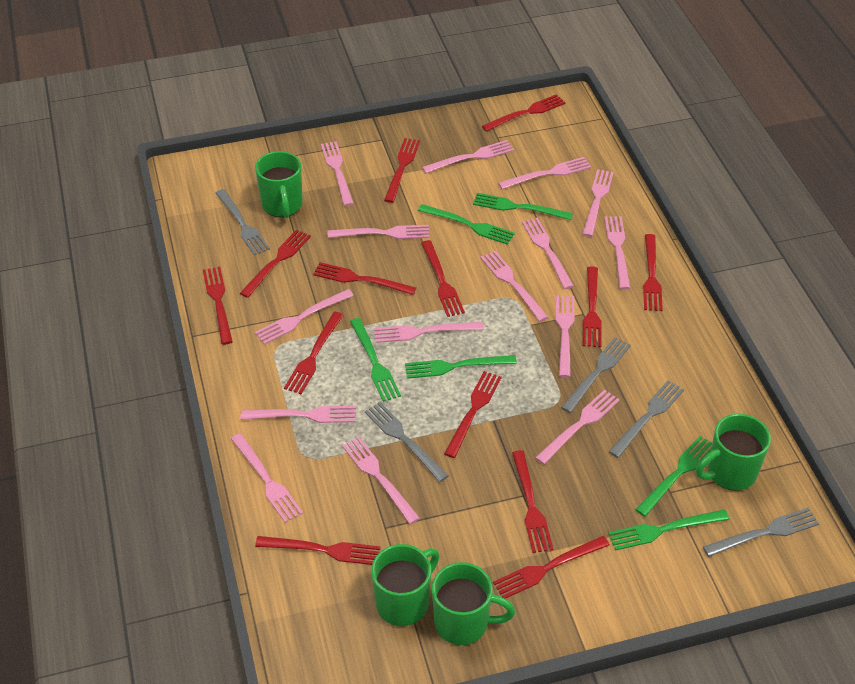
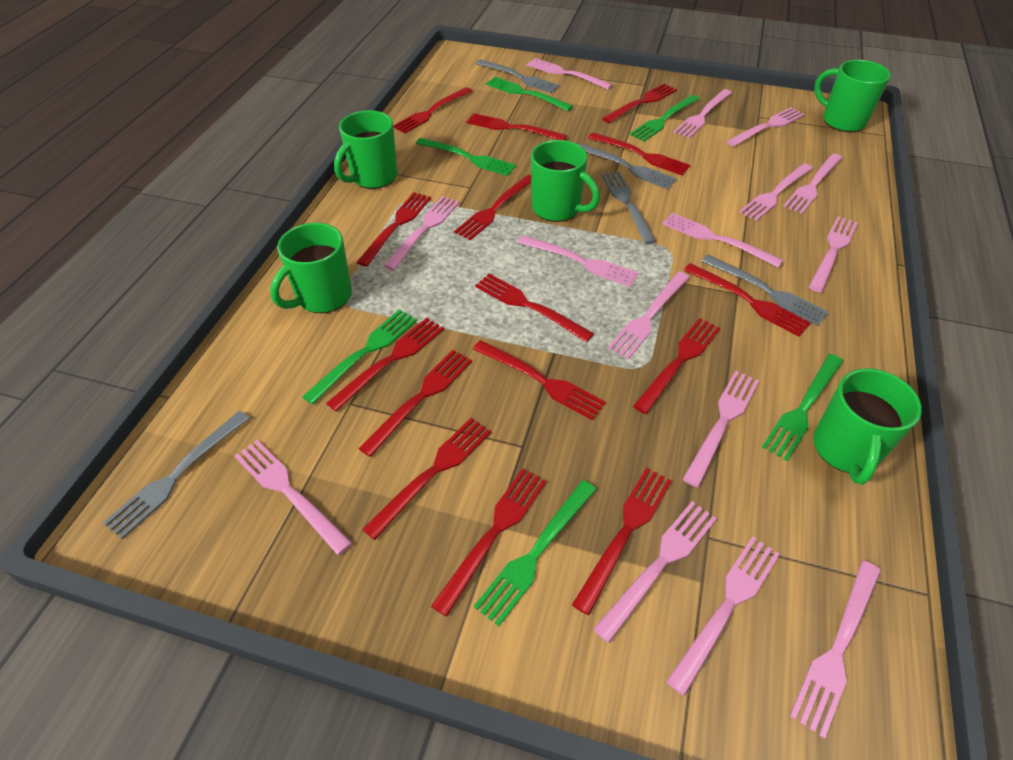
green mug: [255,151,303,218] [371,544,439,626] [432,562,515,645] [696,414,771,491] = 4 -> [270,223,352,313] [334,110,397,189] [531,140,600,222] [813,368,922,485] [814,60,891,132] = 5
red fork: [203,267,233,345] [240,229,311,298] [255,536,381,565] [284,312,343,394] [313,262,417,295] [384,138,420,203] [421,240,465,317] [444,371,502,458] [482,94,565,132] [493,536,610,599] [512,450,553,553] [583,266,602,347] [643,234,663,311] = 13 -> [326,318,444,411] [356,192,431,267] [359,350,472,457] [362,418,491,540] [393,87,472,134] [431,468,547,617] [454,174,531,240] [466,113,567,140] [473,340,606,420] [475,274,594,342] [572,468,672,615] [588,132,690,175] [602,83,677,123] [633,318,721,414] [684,263,811,337] = 15

